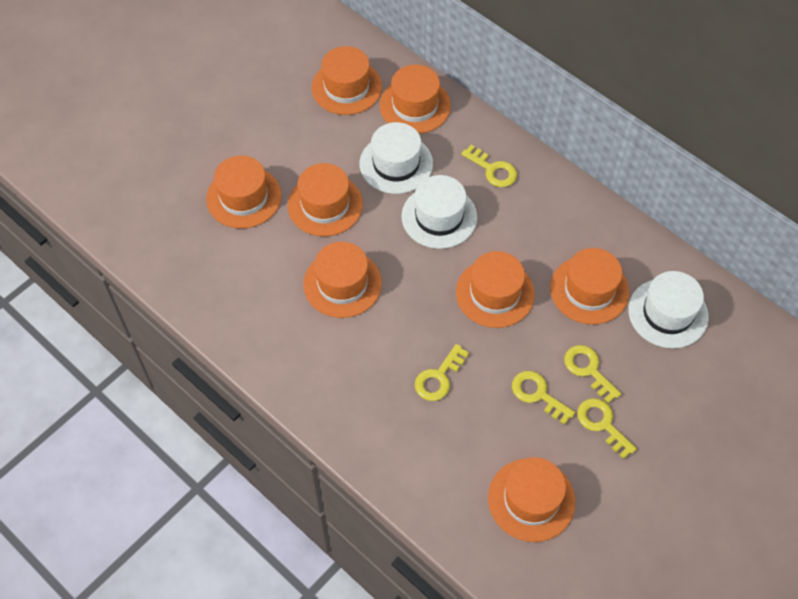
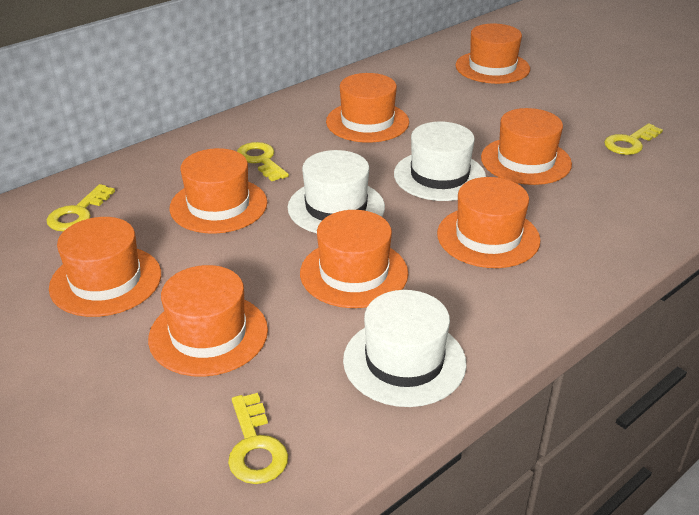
yellow key: [415,344,469,401] [461,145,517,187] [512,371,575,425] [564,345,621,403] [577,398,637,459] = 5 -> [46,184,115,231] [228,393,288,484] [237,142,289,181] [604,123,663,155] = 4

